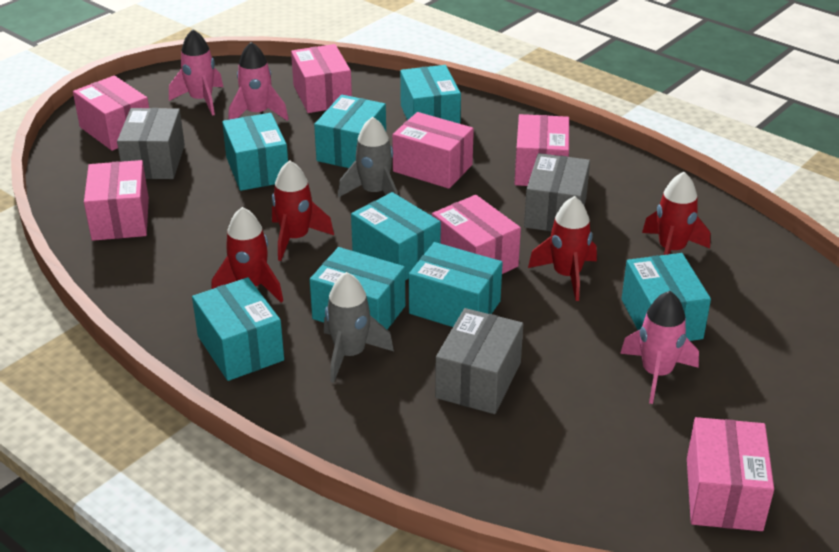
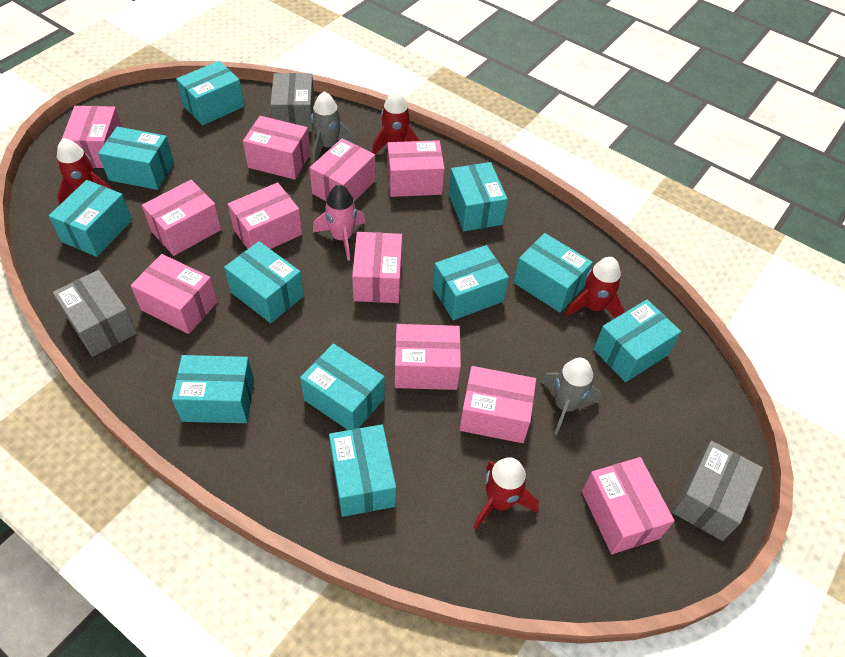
pink box: [73,75,149,151] [84,160,149,241] [291,44,352,113] [392,112,474,189] [432,195,521,274] [514,114,569,186] [687,417,774,531] = 7 -> [61,106,122,168] [131,254,218,334] [142,180,221,256] [228,182,302,249] [243,116,310,180] [310,138,376,202] [352,232,402,303] [387,140,445,197] [395,324,461,390] [459,366,536,443] [582,457,674,554] = 11
pink rocket: [169,29,223,116] [228,42,289,121] [620,291,699,404] = 3 -> [313,185,365,261] = 1
turquoise box: [192,277,284,381] [222,113,288,191] [310,247,405,329] [314,95,386,168] [351,192,441,280] [400,65,461,124] [409,242,503,327] [622,253,711,341] = 8 -> [49,180,132,257] [98,126,174,190] [172,355,254,423] [176,61,244,125] [224,241,304,323] [300,343,384,430] [329,424,396,517] [433,245,509,320] [449,162,508,231] [514,233,593,313] [594,299,681,382] = 11

